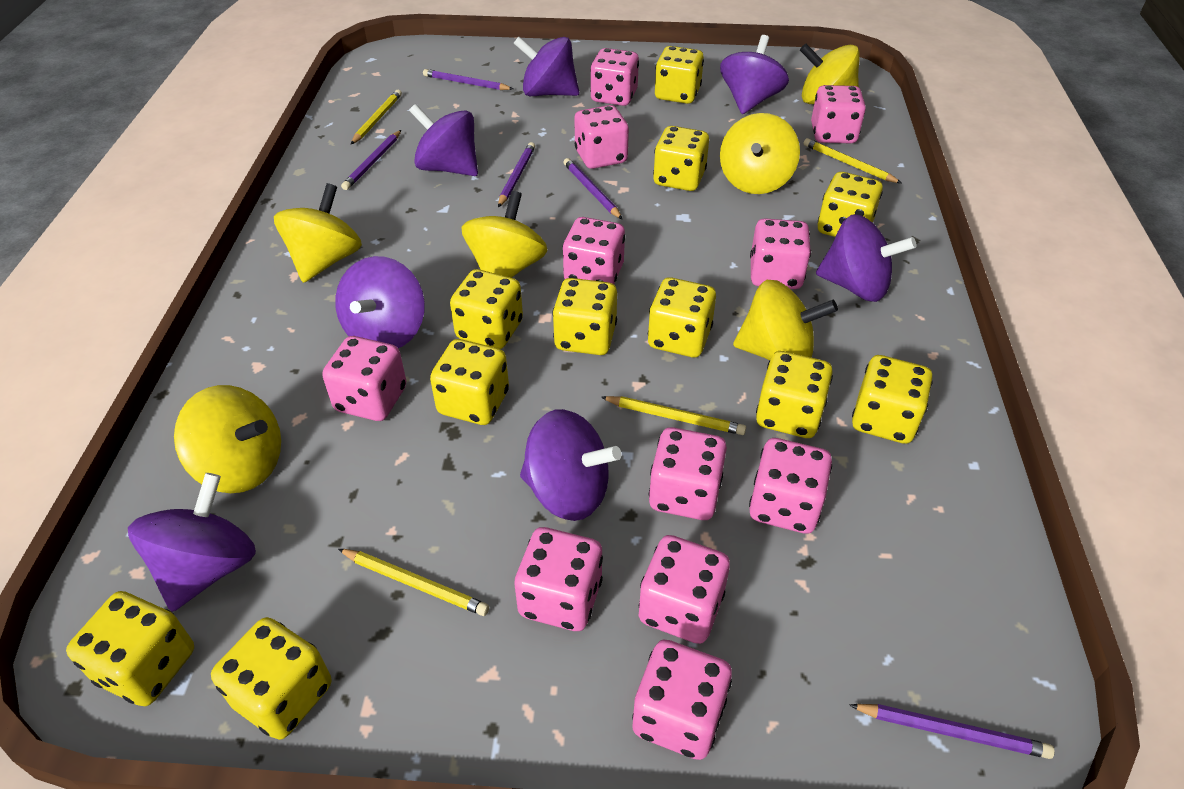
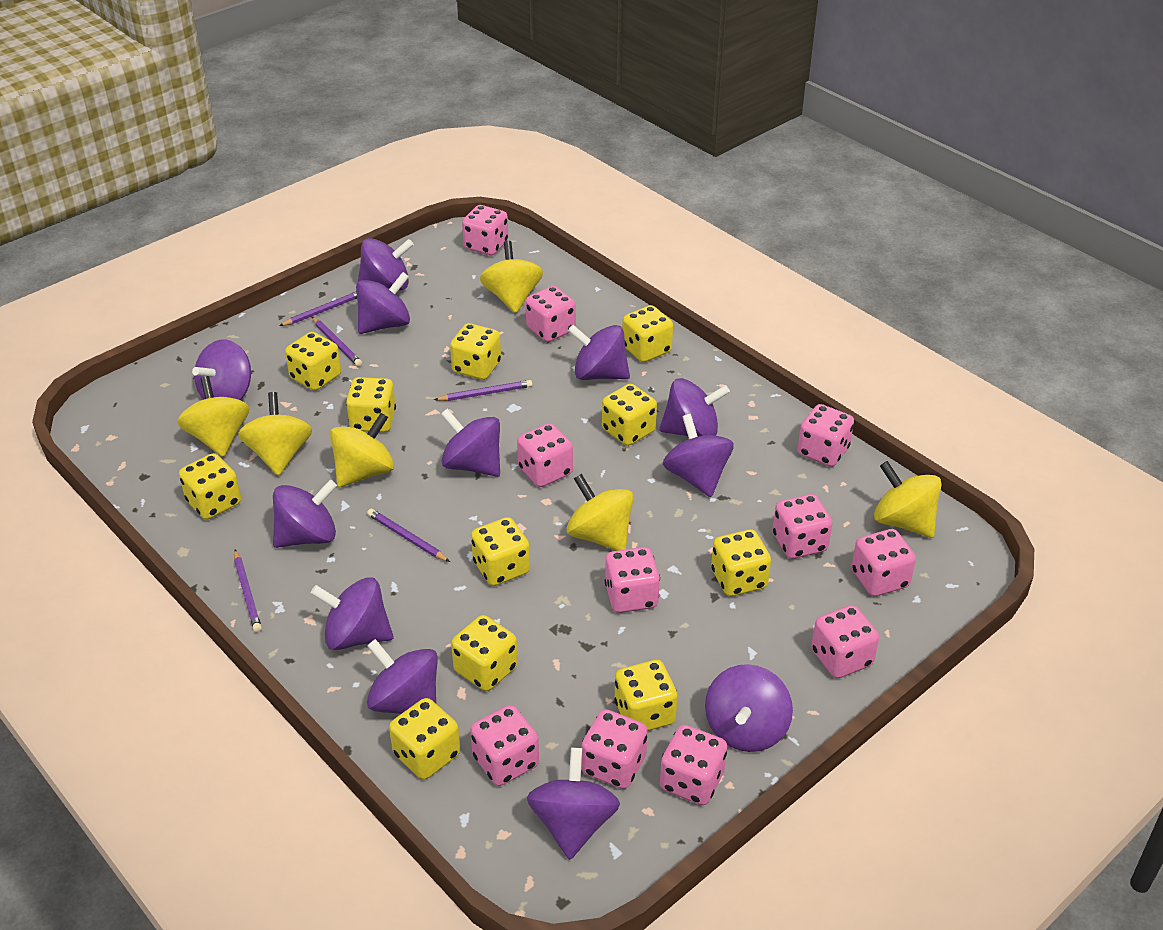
purple spinning top: [128,473,256,612] [335,256,425,348] [409,104,478,176] [514,36,579,96] [520,409,621,521] [720,35,789,114] [816,214,917,302] = 7 -> [192,339,251,400] [273,480,337,548] [310,577,394,650] [356,272,410,334] [358,238,414,290] [367,639,438,714] [441,409,500,477] [527,747,620,860] [568,325,630,380] [659,378,730,437] [663,414,734,497] [705,664,793,752] = 12
yellow pencil: [338,549,489,616] [351,90,402,144] [601,396,746,435] [804,138,901,183] = 4 -> none = 0

